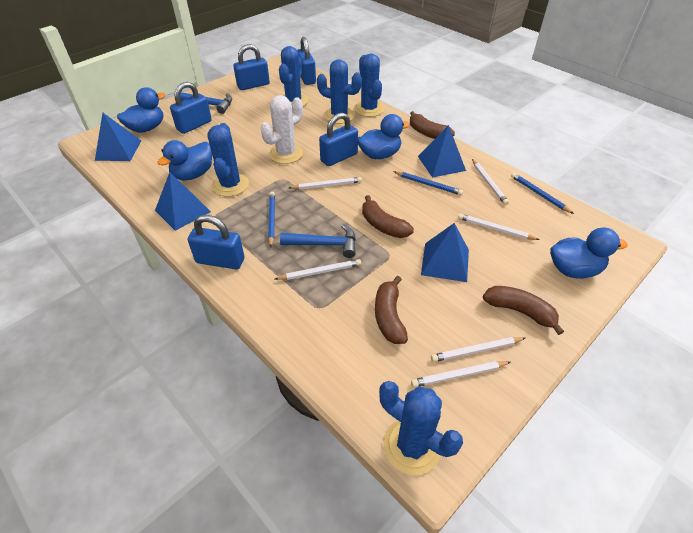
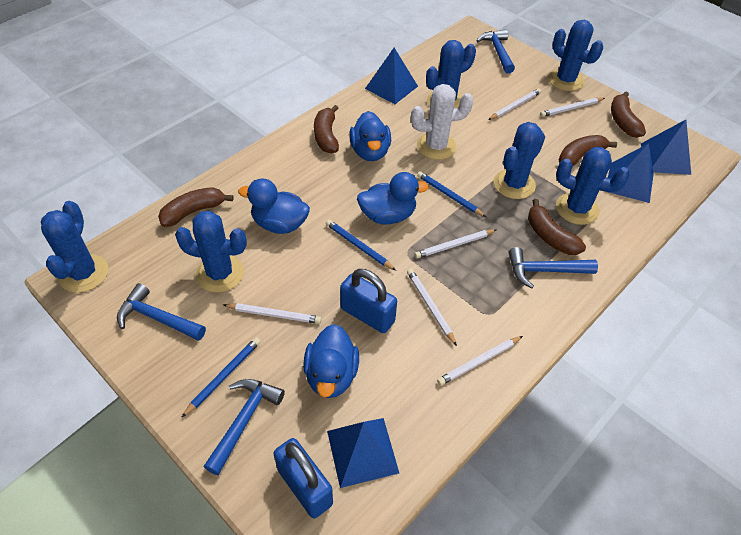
blue cactus: [208,123,249,197] [279,46,309,106] [317,59,362,124] [354,54,384,117] [379,381,463,475] = 5 -> [41,201,108,293] [175,211,247,293] [426,40,476,108] [494,122,545,199] [548,20,603,91] [556,147,629,225] = 6
blue hammer: [180,92,232,114] [280,224,356,258] = 2 -> [117,283,206,341] [204,379,285,475] [476,29,515,74] [508,247,598,289] = 4
blue padlock: [170,82,212,134] [188,215,244,269] [233,44,270,90] [297,37,316,85] [319,113,358,166] = 5 -> [273,438,333,518] [340,269,397,333] = 2
brown banana: [362,195,414,238] [375,276,408,344] [410,111,455,139] [483,286,564,335] = 4 -> [158,187,234,227] [314,105,339,153] [528,199,586,255] [559,135,617,166] [611,92,646,138] = 5

